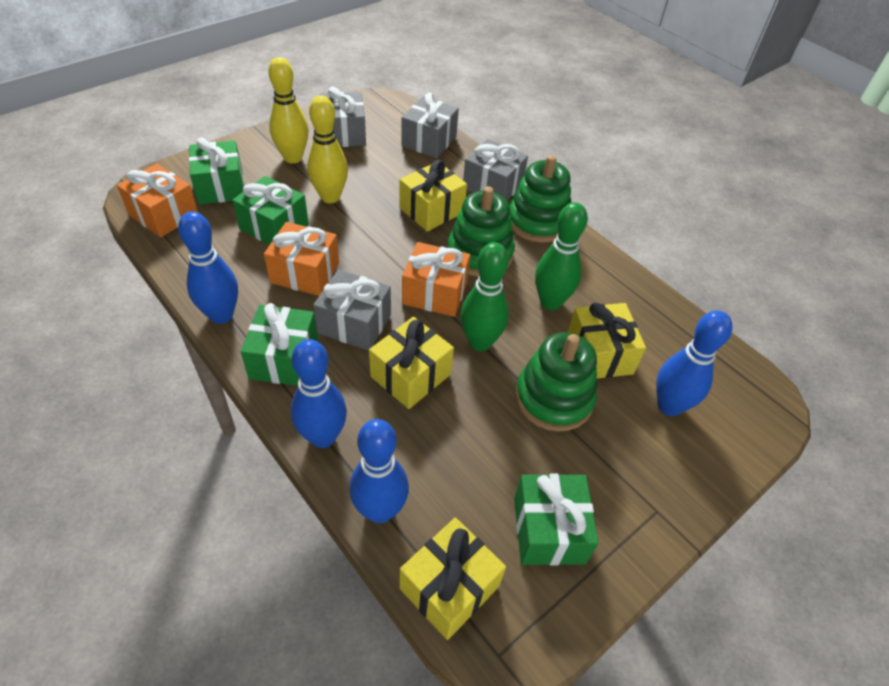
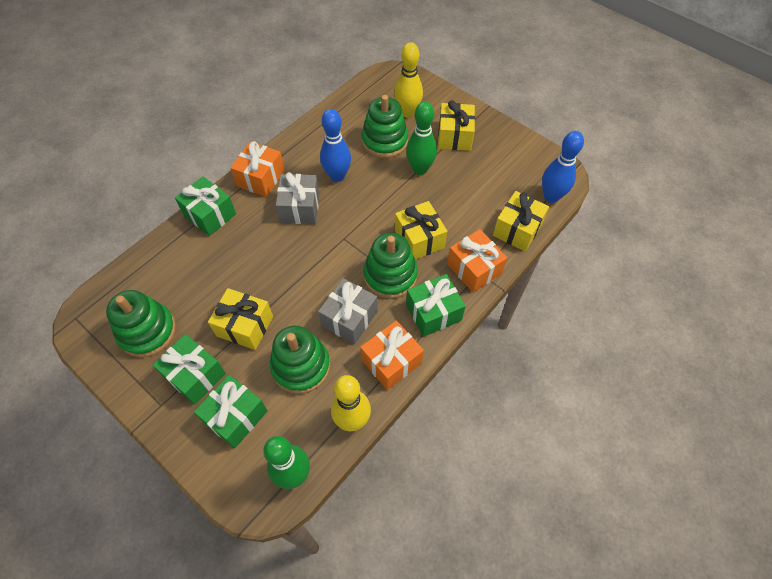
blue bowling pin: [178,211,238,324] [291,339,347,448] [349,419,409,523] [656,310,732,416] = 4 -> [320,109,351,182] [542,131,584,203] = 2
green stacking toy: [447,186,515,277] [509,155,571,243] [515,332,597,432] = 3 -> [106,290,176,357] [270,326,330,394] [361,95,408,158] [363,233,418,299] = 4
grey gift: [313,269,391,351] [320,86,366,147] [401,93,459,158] [463,139,528,201] = 4 -> [276,172,320,224] [318,278,378,345] = 2

